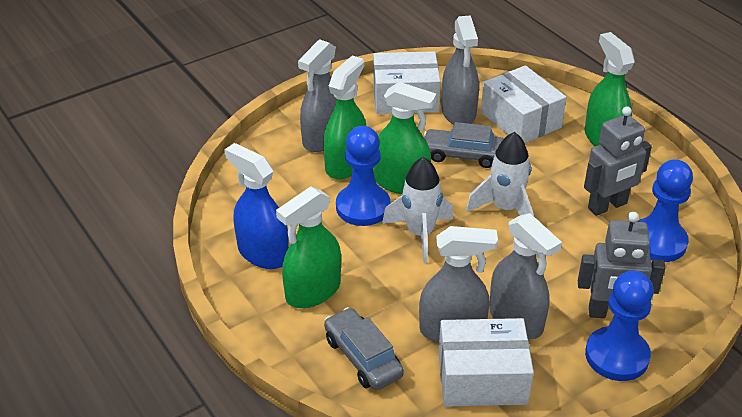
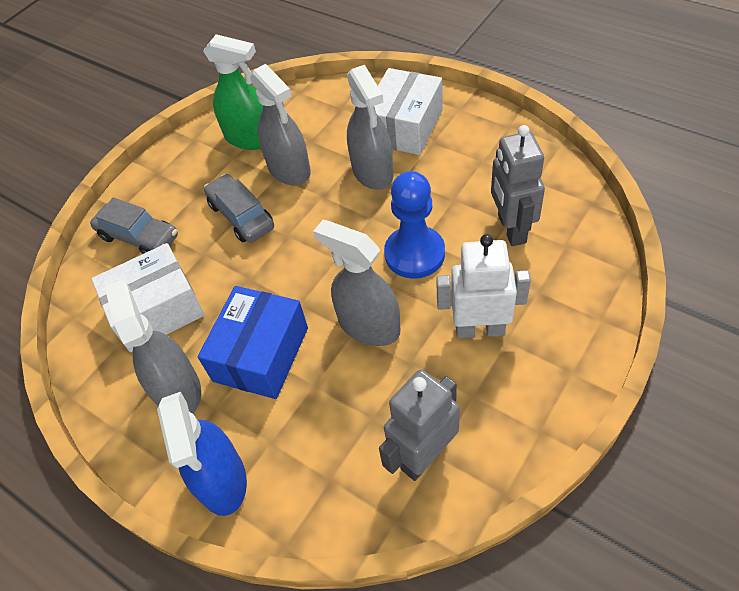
blue box: none = 0 -> [198,286,308,399] = 1
blue pawn: [336,126,390,226] [585,270,654,381] [637,159,693,262] = 3 -> [384,171,445,279] = 1
green spray bottle: [276,187,341,308] [323,56,366,179] [374,82,437,194] [585,32,635,146] = 4 -> [203,34,263,150] = 1
white box: [373,51,441,114] [439,318,534,407] [481,65,566,143] = 3 -> [91,243,205,352] [374,68,443,155] = 2
white robot: none = 0 -> [436,234,531,338] = 1
white rocket: [382,157,453,263] [466,132,534,215] = 2 -> none = 0

